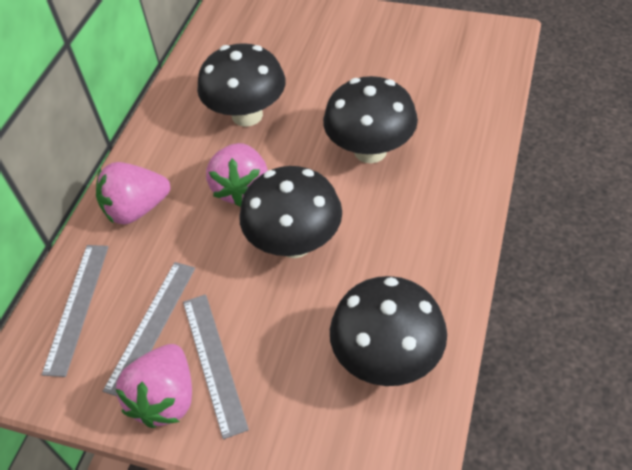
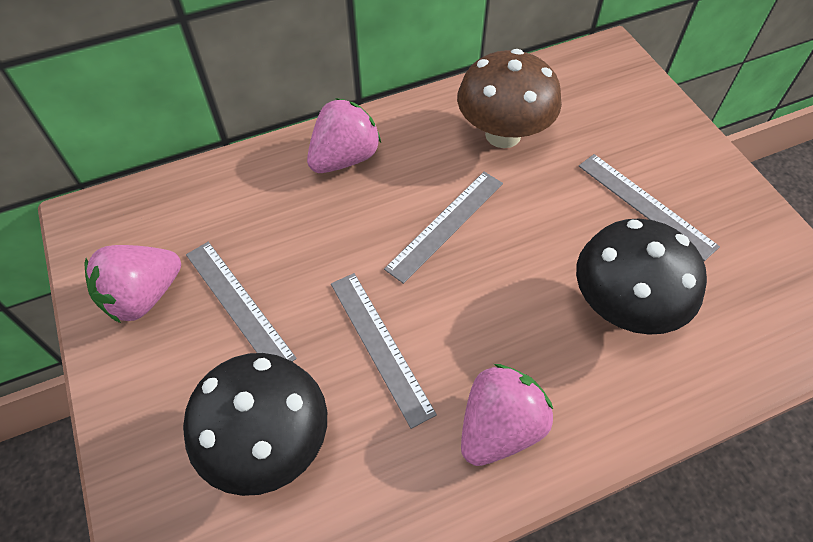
black mushroom: [197,43,286,127] [239,166,342,258] [323,76,418,163] [330,276,447,386] = 4 -> [183,353,327,496] [576,219,707,335] = 2
brown mushroom: none = 0 -> [457,49,562,148] = 1
grey ruler: [42,245,109,377] [103,262,195,396] [183,294,249,439] = 3 -> [186,242,297,362] [331,273,437,429] [384,172,503,284] [579,154,720,261] = 4

